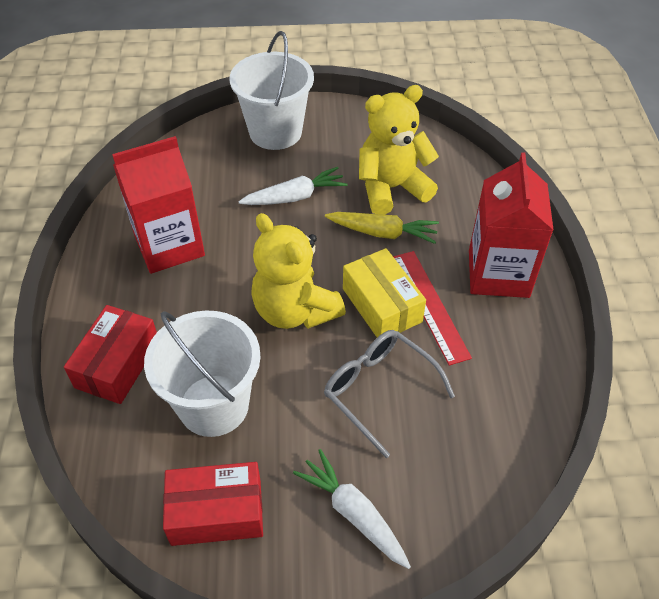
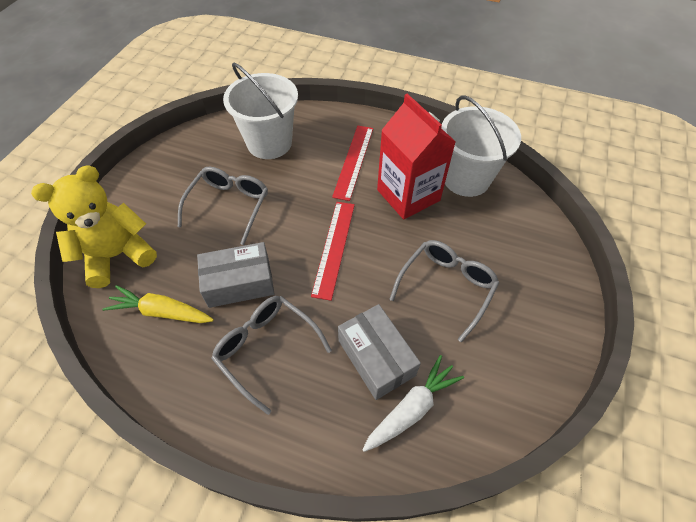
grey box: none = 0 -> [197,242,275,308] [338,304,421,400] = 2
grey glasses: [324,330,455,458] = 1 -> [178,167,268,245] [211,296,332,415] [389,240,499,342] = 3
red box: [64,305,157,404] [163,462,263,546] = 2 -> none = 0
red carton: [112,136,205,274] [469,152,554,298] = 2 -> [377,94,456,219] = 1
red ruler: [393,251,472,366] = 1 -> [311,202,355,301] [332,126,373,201] = 2
white carrot: [238,167,348,205] [293,449,411,569] = 2 -> [362,355,464,452] = 1
yellow box: [343,248,426,337] = 1 -> none = 0
yellow teddy bear: [251,213,346,329] [359,85,439,215] = 2 -> [31,165,157,288] = 1

